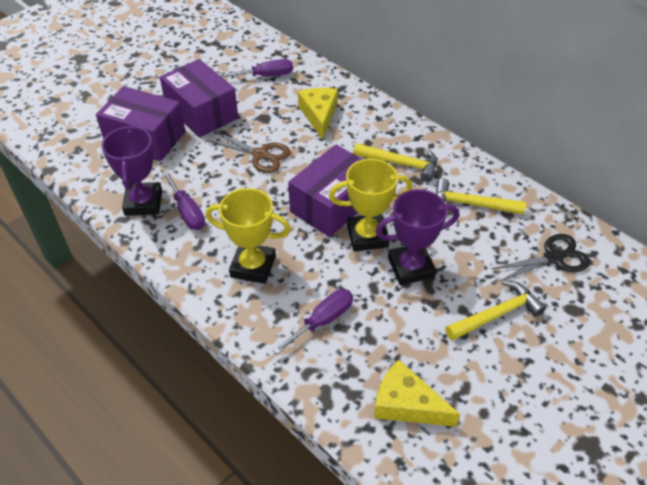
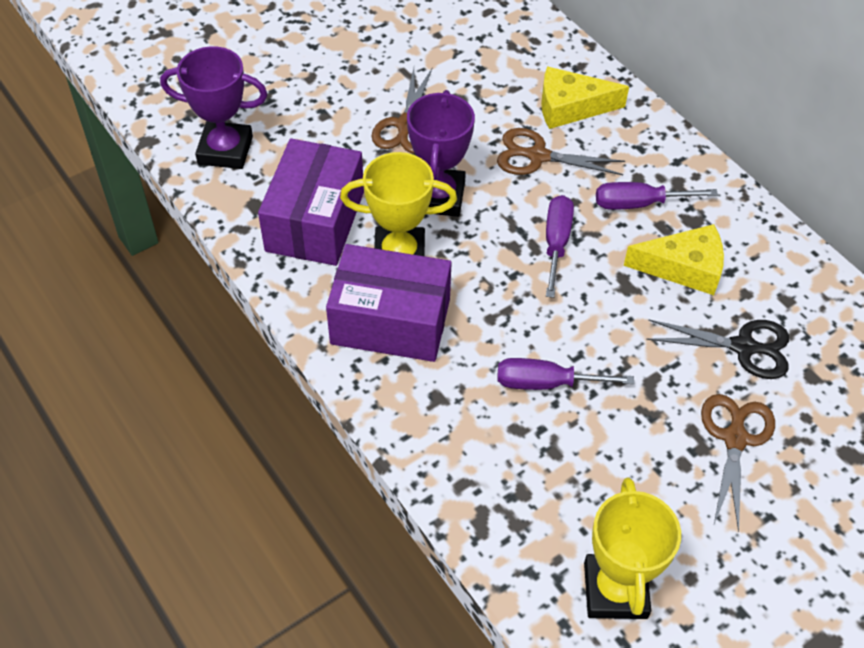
brown scissors: [207,131,291,173] = 1 -> [371,67,433,154] [497,128,625,175] [701,394,775,532] = 3
purple box: [96,86,185,161] [160,59,238,138] [288,145,363,237] = 3 -> [258,138,364,266] [326,244,451,362] = 2
yellow hammer: [353,143,437,182] [436,178,526,215] [445,281,546,341] = 3 -> none = 0

